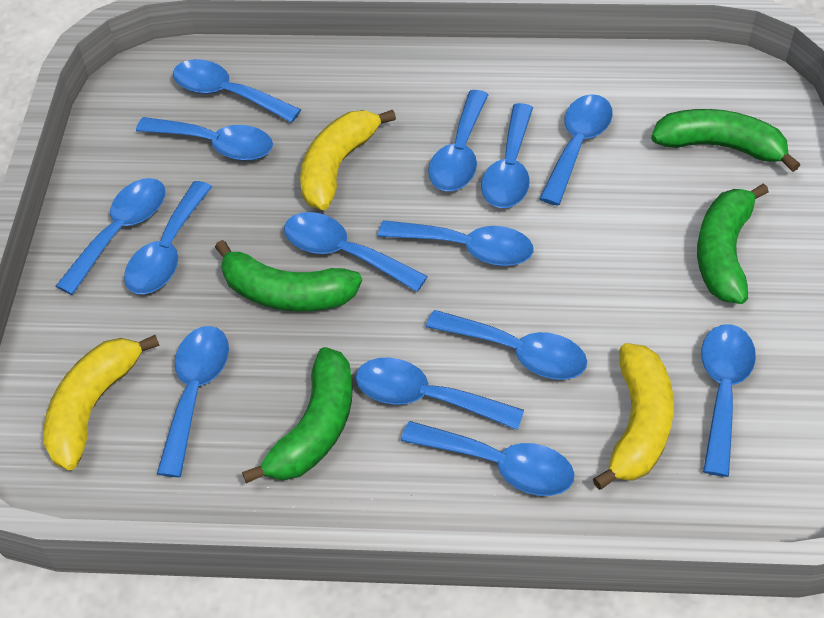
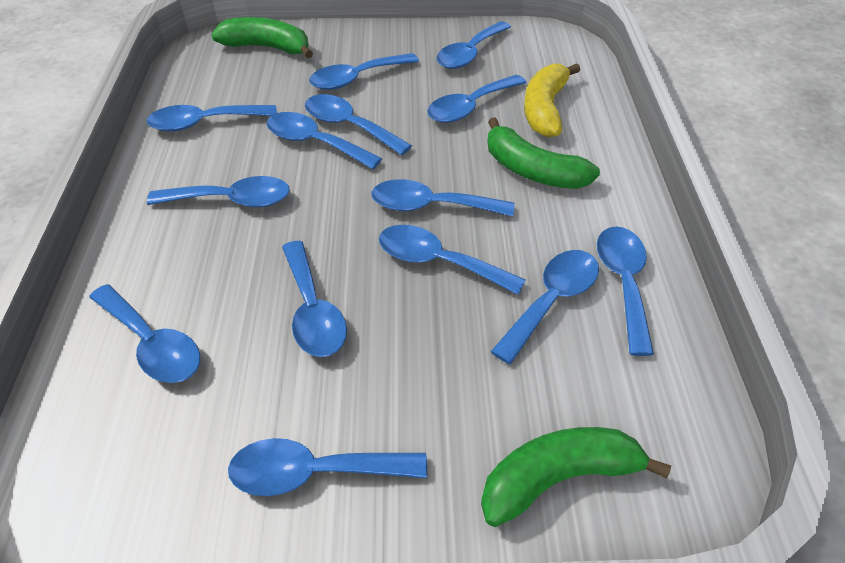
green banana: [215,240,362,311] [242,347,353,483] [651,109,800,172] [697,183,769,304] = 4 -> [211,17,313,58] [481,427,671,527] [487,117,600,189] = 3
yellow banana: [43,335,159,470] [300,109,396,210] [593,343,674,490] = 3 -> [524,63,580,137] = 1

